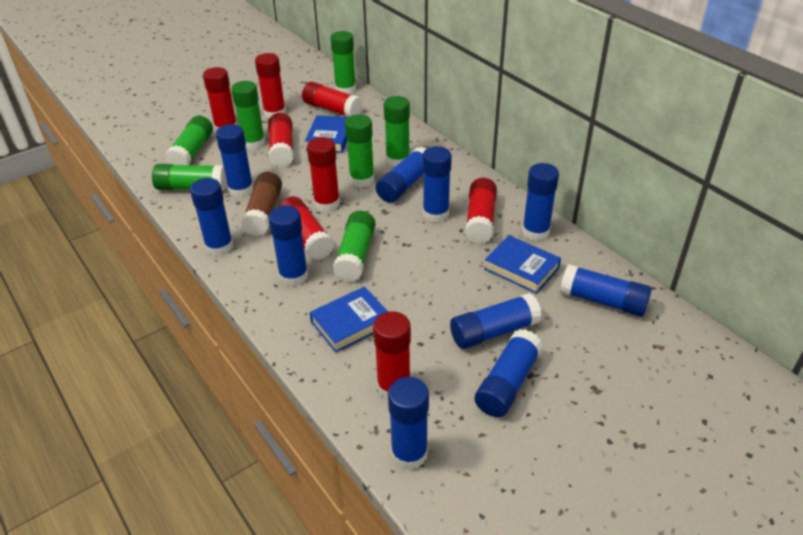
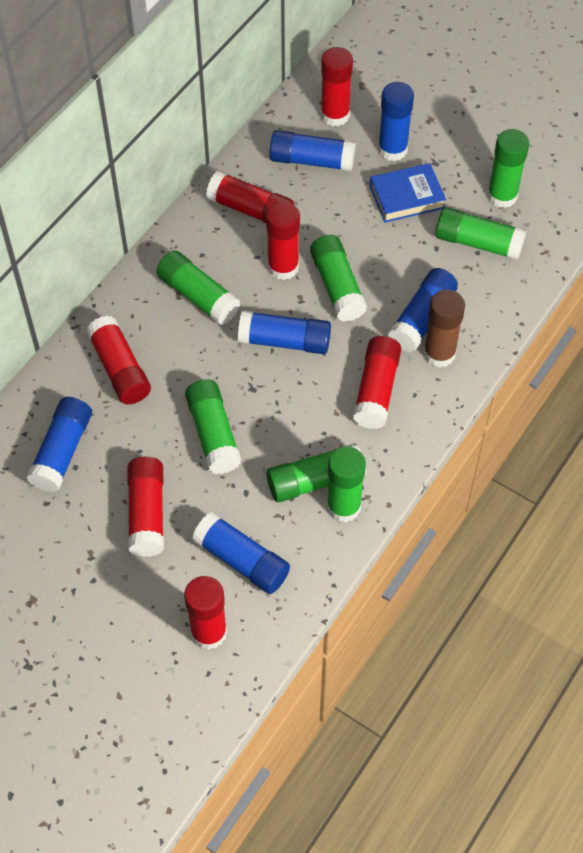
blue book: [305,115,348,153] [310,286,388,353] [484,235,561,294] = 3 -> [370,163,446,223] = 1
blue glue stick: [190,178,233,256] [216,124,253,198] [268,206,308,286] [376,147,426,203] [388,377,429,470] [422,146,452,222] [450,293,542,349] [475,329,543,417] [522,163,559,241] [560,264,652,317] = 10 -> [26,397,92,493] [192,512,290,594] [238,310,331,354] [270,130,356,171] [378,82,414,161] [388,268,458,352] = 6
red glue stick: [203,67,237,131] [255,53,286,118] [268,113,293,167] [279,197,334,260] [302,81,363,117] [307,137,340,212] [373,311,411,399] [465,178,497,244] = 8 -> [86,316,151,404] [127,457,164,557] [184,576,227,650] [206,171,294,223] [266,201,300,280] [321,47,353,126] [353,336,401,429] = 7

